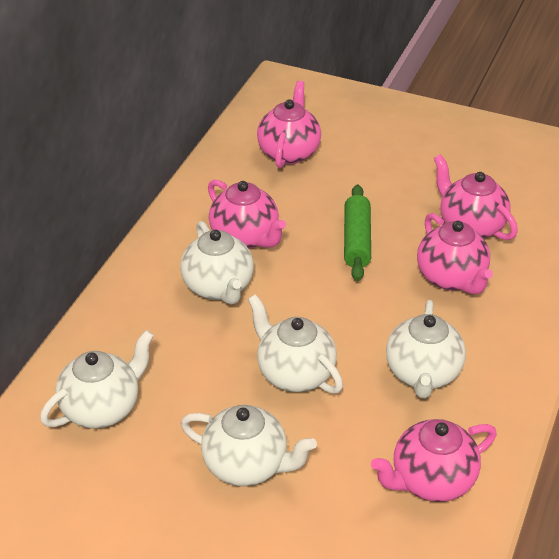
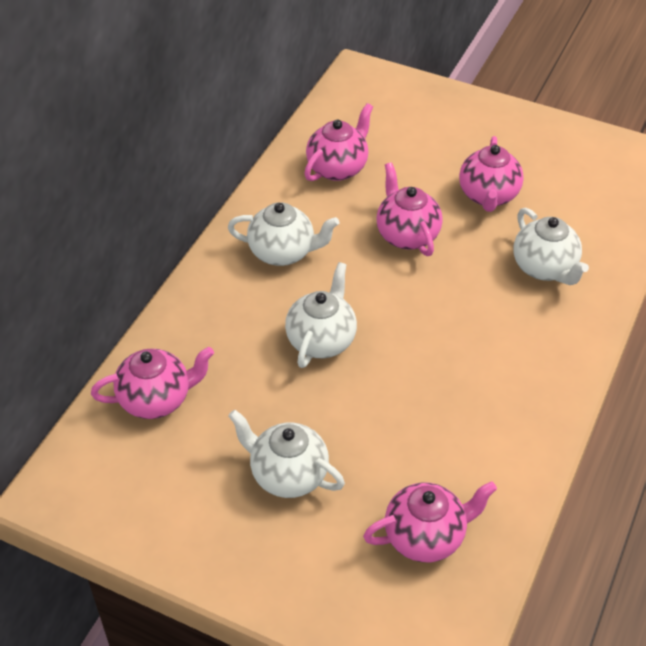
green rolling pin: [344,185,371,281] = 1 -> none = 0
white teapot: [40,330,154,429] [180,221,254,304] [181,405,317,486] [248,294,343,394] [386,300,466,398] = 5 -> [228,202,340,266] [228,410,345,498] [285,262,357,368] [514,208,589,285] = 4

